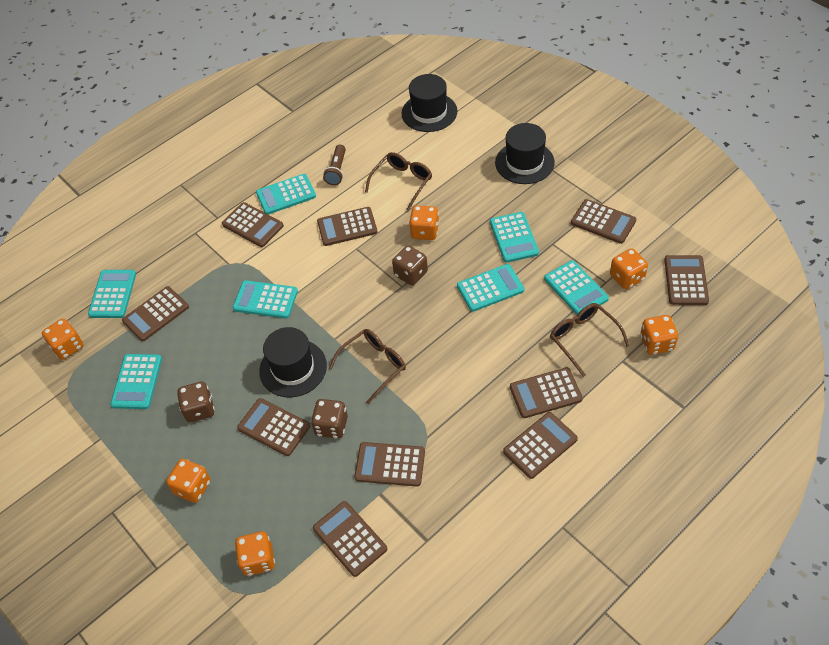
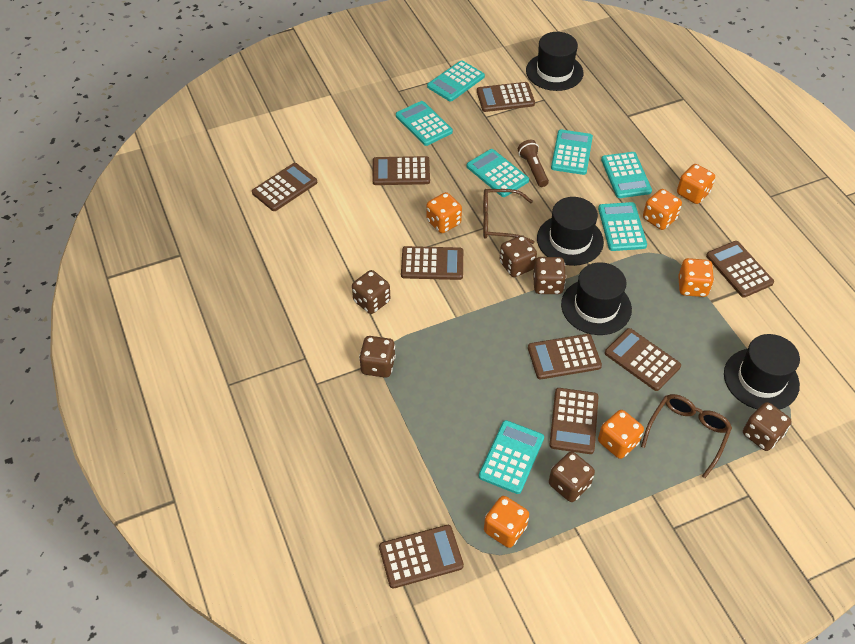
black hat: [259,327,327,398] [401,74,458,132] [495,123,555,184] = 3 -> [526,32,583,91] [537,197,604,266] [561,262,632,335] [724,334,800,410] = 4
brown calculator: [122,286,189,341] [222,202,284,247] [237,398,310,456] [313,501,387,577] [317,207,378,246] [354,442,425,487] [503,412,578,479] [510,367,583,418] [571,199,636,244] [664,255,709,305] = 10 -> [252,163,317,211] [373,156,430,185] [379,525,464,589] [401,246,463,280] [477,82,535,112] [528,334,602,379] [550,388,599,454] [605,328,681,391] [706,241,774,298] = 9
brown dice: [177,382,215,423] [311,399,348,439] [392,245,428,285] = 3 -> [352,270,390,314] [359,336,396,378] [500,235,537,277] [533,257,566,294] [549,452,595,502] [743,402,791,451] = 6
brown glasses: [329,329,406,404] [365,152,432,211] [550,303,629,377] = 3 -> [483,189,535,244] [641,394,732,478] = 2

